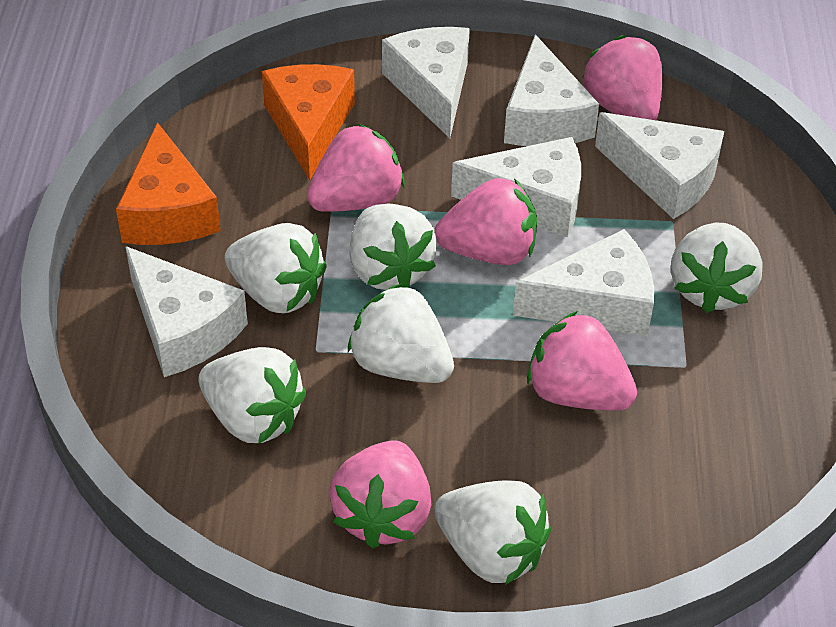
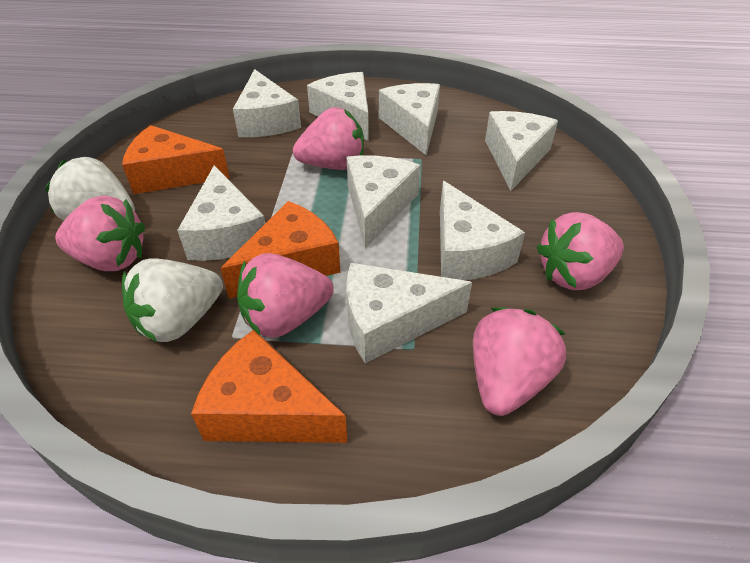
orange cheese: [116,122,221,245] [262,64,355,180] = 2 -> [122,125,230,194] [191,330,348,443] [220,201,340,298] = 3
white cheese: [125,246,248,377] [382,27,470,138] [451,137,581,238] [504,34,599,146] [513,229,654,336] [595,112,725,219] = 6 -> [177,165,265,261] [233,69,301,137] [307,72,369,141] [347,155,420,248] [347,263,472,363] [379,83,440,155] [440,181,525,280] [485,111,558,191] = 8
white strawberry: [199,347,306,444] [225,223,327,313] [348,283,454,383] [349,204,437,290] [434,480,551,585] [671,222,763,313] = 6 -> [45,157,135,221] [122,258,223,342] = 2

